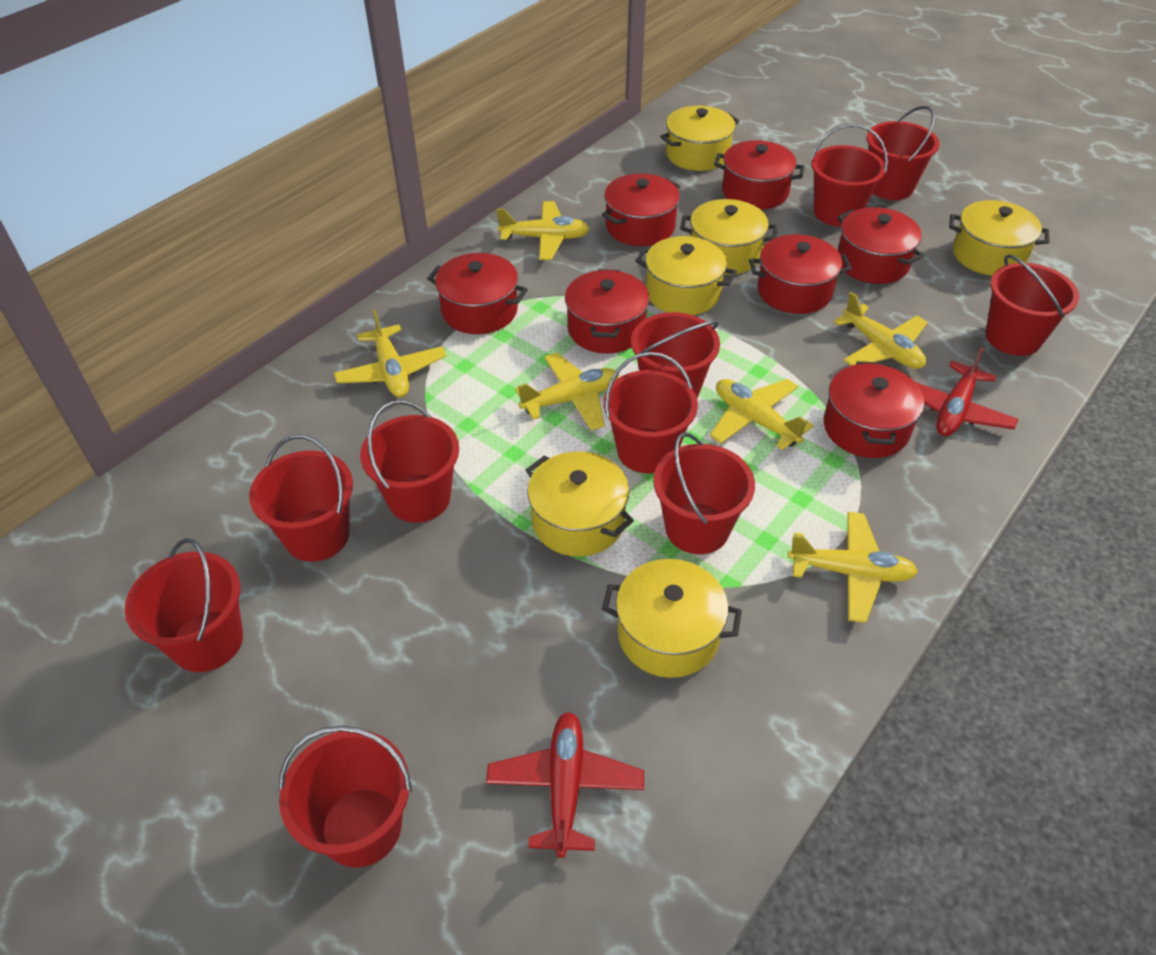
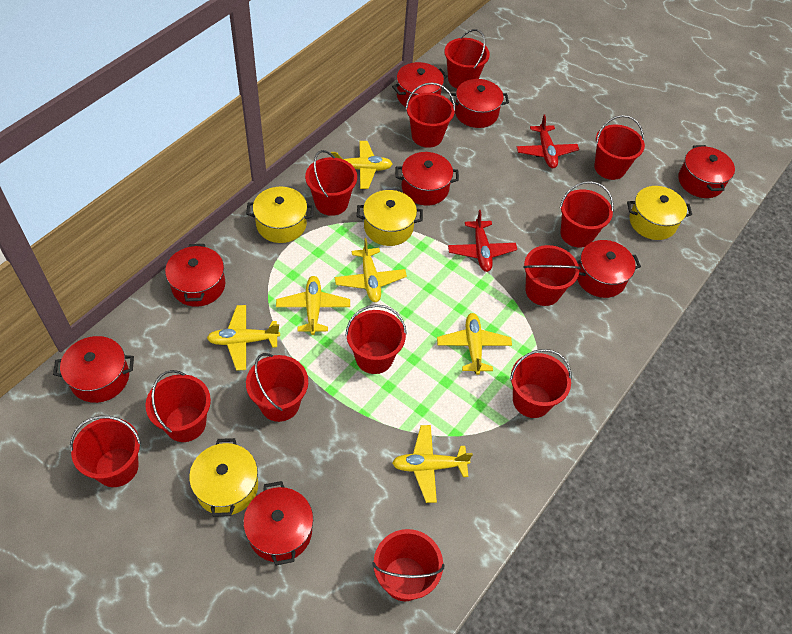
red bucket: [125,538,243,672] [249,435,353,562] [279,726,412,868] [360,400,459,523] [604,352,698,473] [631,312,720,398] [653,432,755,554] [811,124,888,227] [867,106,940,200] [986,254,1079,356] = 10 -> [70,416,141,487] [145,370,211,442] [246,353,308,422] [305,150,357,216] [345,304,407,374] [372,529,444,601] [406,82,455,148] [444,29,490,88] [510,349,572,418] [523,245,581,306] [560,181,614,248] [594,115,645,180] = 12
red pot: [427,253,528,334] [565,269,650,354] [602,173,681,246] [714,140,805,209] [749,234,852,314] [824,361,924,458] [837,207,924,284] = 7 -> [53,336,134,403] [165,244,225,307] [243,481,313,566] [392,62,447,107] [395,152,459,206] [450,79,509,128] [577,240,641,298] [678,145,735,198] = 8
yellow pot: [526,451,634,557] [602,559,742,678] [635,236,737,315] [660,106,740,171] [680,199,777,275] [949,200,1050,276] = 6 -> [189,438,258,517] [246,187,314,243] [357,190,423,246] [627,186,692,240] = 4

